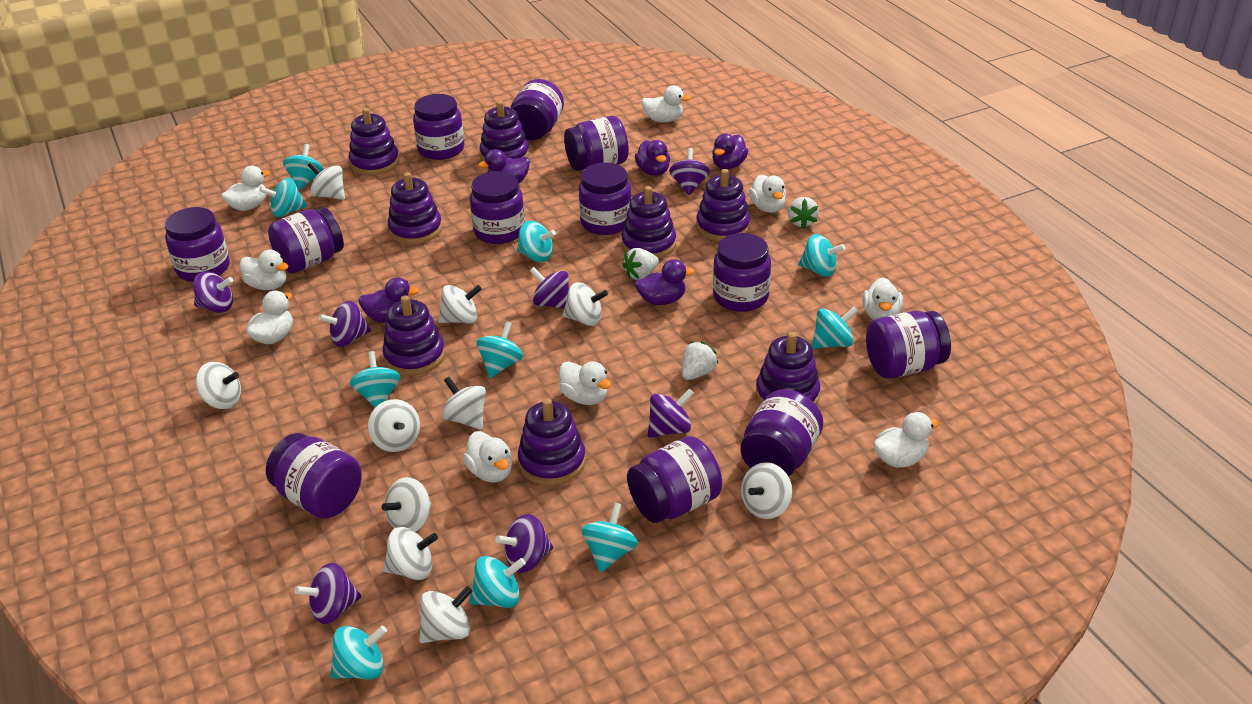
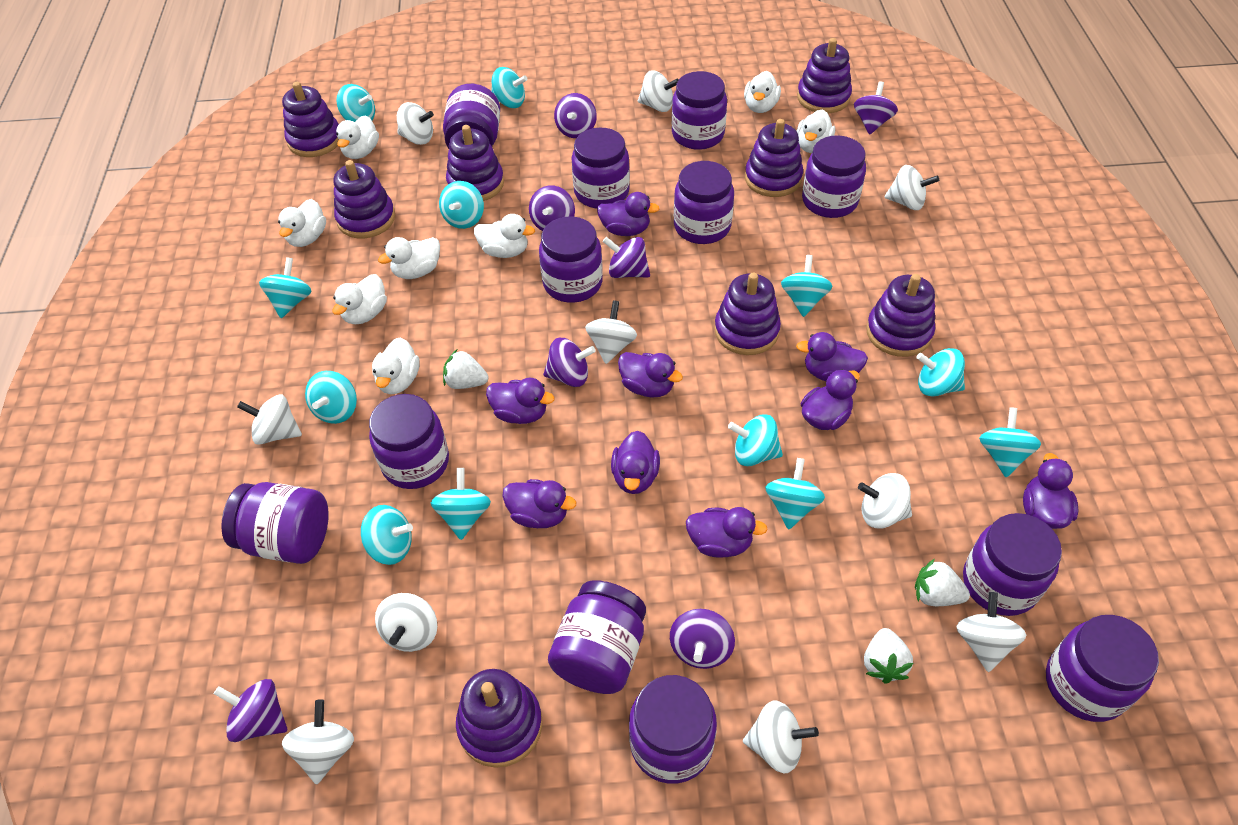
purple duck: [358,277,420,323] [478,149,530,183] [635,140,670,176] [635,259,695,305] [712,134,748,169] = 5 -> [486,378,555,424] [502,479,576,528] [597,192,660,236] [611,431,660,494] [618,352,683,398] [686,507,768,558] [796,332,868,381] [801,369,860,430] [1023,453,1079,529] = 9
turquoise spinning top: [259,178,307,217] [283,144,323,190] [330,625,387,679] [350,351,401,407] [469,556,526,608] [476,322,523,378] [517,221,556,262] [581,503,638,573] [798,234,845,277] [812,306,858,349] = 10 -> [259,257,311,318] [305,371,357,424] [336,84,375,122] [361,505,413,565] [431,468,491,540] [439,181,484,229] [491,67,528,108] [728,414,783,466] [765,458,825,530] [781,255,832,317] [916,348,965,397] [979,407,1041,477] = 12
white duck: [221,166,270,211] [240,250,289,290] [246,291,293,344] [463,431,512,482] [559,361,611,405] [642,86,691,122] [749,175,786,213] [862,277,903,320] [873,412,939,468] = 9 -> [278,199,326,247] [332,274,387,324] [336,115,379,159] [372,338,420,394] [378,237,440,279] [474,214,535,258] [744,71,781,113] [797,110,835,153] = 8

